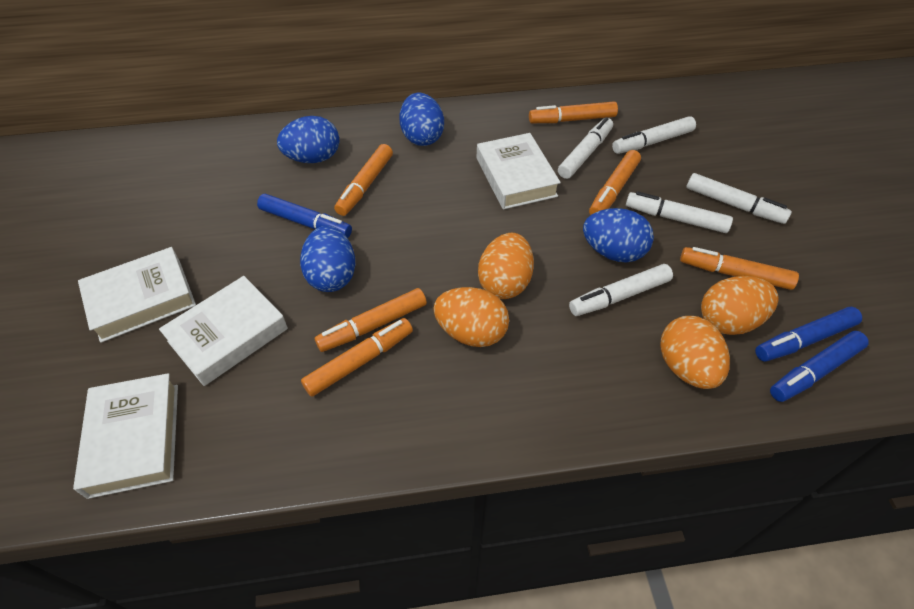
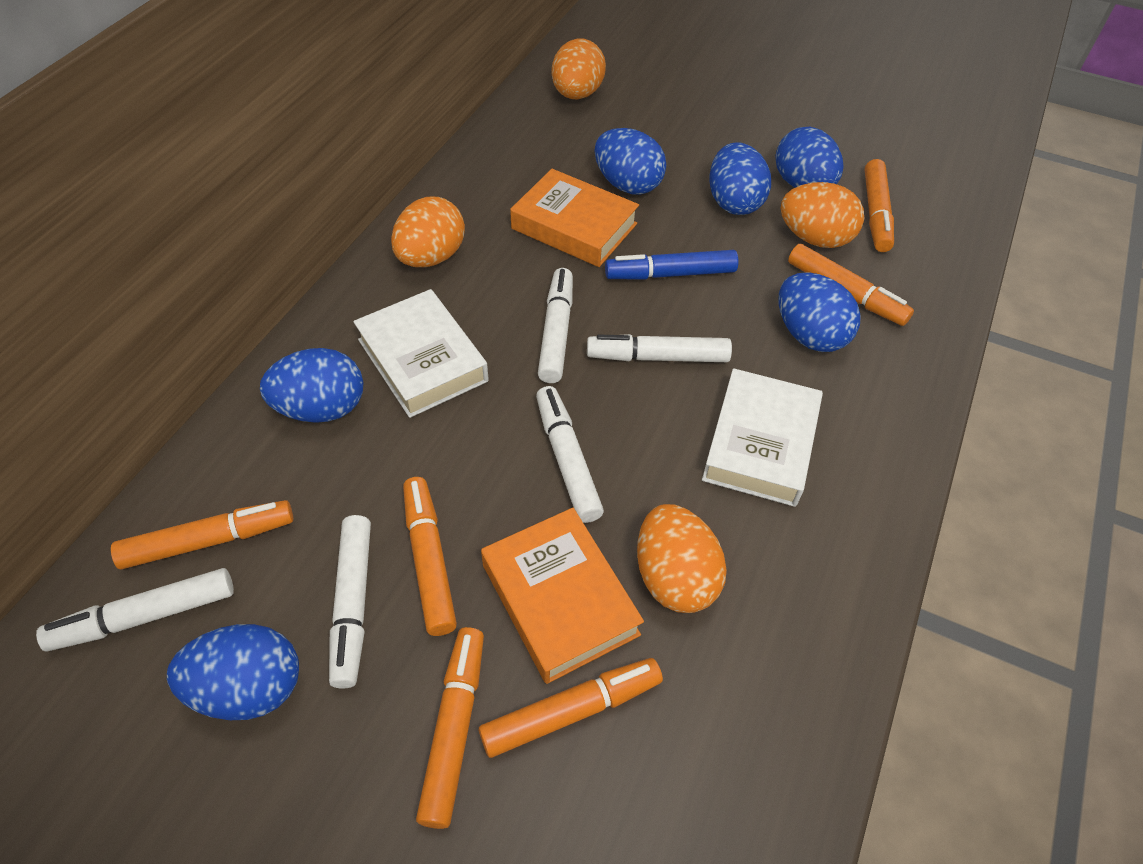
blue egg: [277,116,339,163] [300,226,356,292] [400,93,444,146] [583,208,654,262] = 4 -> [167,624,299,720] [260,348,364,423] [594,128,666,195] [709,142,771,215] [775,127,843,188] [778,272,861,352] = 6
blue marker: [257,194,352,238] [755,307,862,362] [770,331,869,402] = 3 -> [605,250,739,280] = 1
orange book: none = 0 -> [481,508,644,684] [510,169,639,267] = 2
white book: [73,373,178,499] [78,247,196,343] [159,276,288,386] [477,133,561,209] = 4 -> [353,289,489,418] [702,368,823,507] = 2

